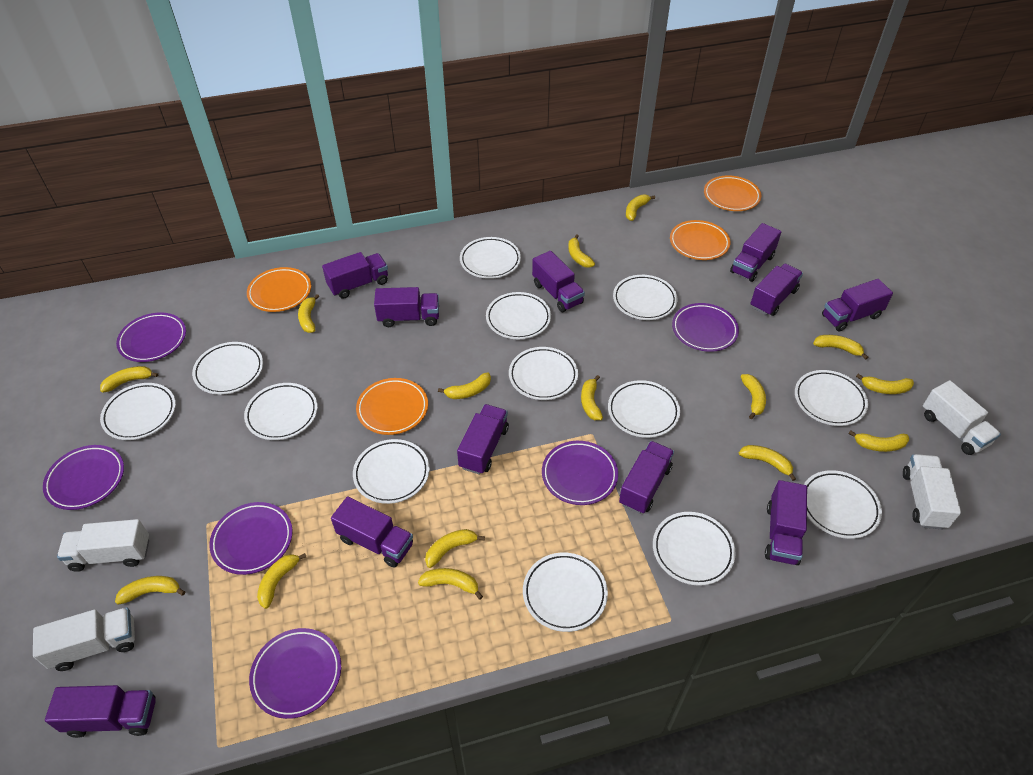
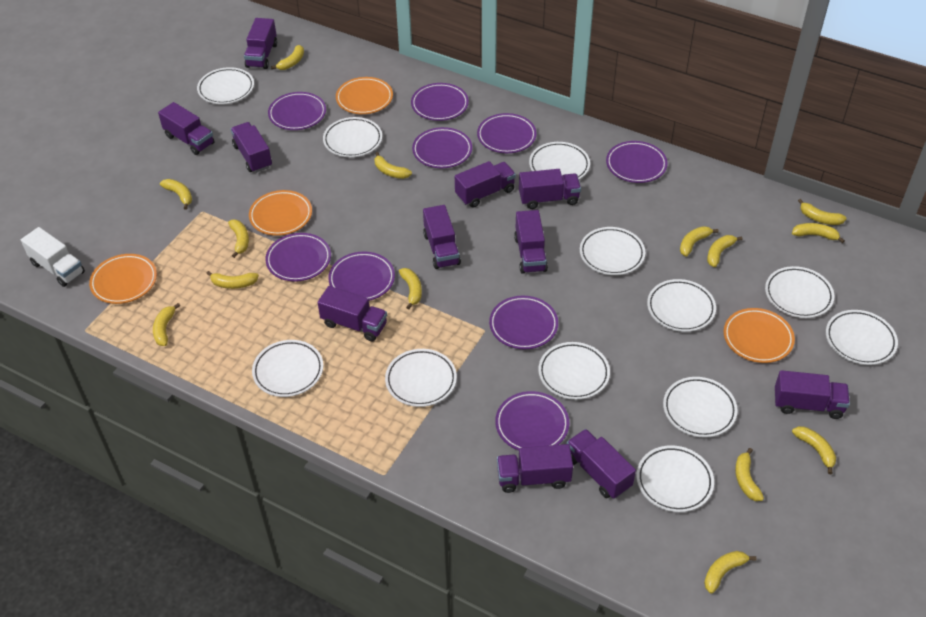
purple plate: [43,445,124,510] [116,313,186,362] [209,502,293,575] [249,628,341,719] [542,441,618,505] [672,303,739,352] = 6 -> [265,233,331,282] [268,92,326,130] [328,252,395,301] [411,83,469,121] [412,127,472,168] [477,113,537,153] [489,296,558,349] [495,391,569,451] [606,141,668,183] = 9
white plate: [100,383,176,440] [192,342,263,395] [244,383,318,440] [353,439,430,504] [460,237,521,279] [486,292,551,339] [509,347,578,400] [523,552,608,632] [608,380,680,438] [613,275,677,320] [653,512,736,586] [795,370,868,426] [804,470,882,539] = 13 -> [197,67,254,104] [252,340,323,397] [323,117,382,157] [385,349,457,407] [529,142,590,179] [538,342,610,400] [580,227,645,275] [636,445,714,512] [647,279,716,332] [663,377,738,438] [765,266,834,318] [826,310,898,365] = 12
white truck: [33,607,135,671] [57,519,149,572] [903,454,961,529] [923,380,1001,455] = 4 -> [21,227,85,287] = 1
yellow banana: [100,366,158,393] [115,576,185,605] [257,553,306,609] [298,294,319,333] [418,568,483,600] [425,529,485,568] [438,372,491,399] [568,234,595,268] [581,375,603,420] [626,194,655,221] [739,445,796,481] [741,374,766,419] [813,335,868,360] [849,431,909,452] [856,374,914,394] = 15 -> [153,303,180,346] [160,179,192,210] [206,271,259,289] [228,219,249,258] [271,45,304,70] [374,152,412,179] [399,268,422,309] [680,226,719,257] [704,551,757,594] [707,235,743,267] [735,448,764,501] [792,223,845,243] [792,426,836,474] [798,199,847,225] = 14

